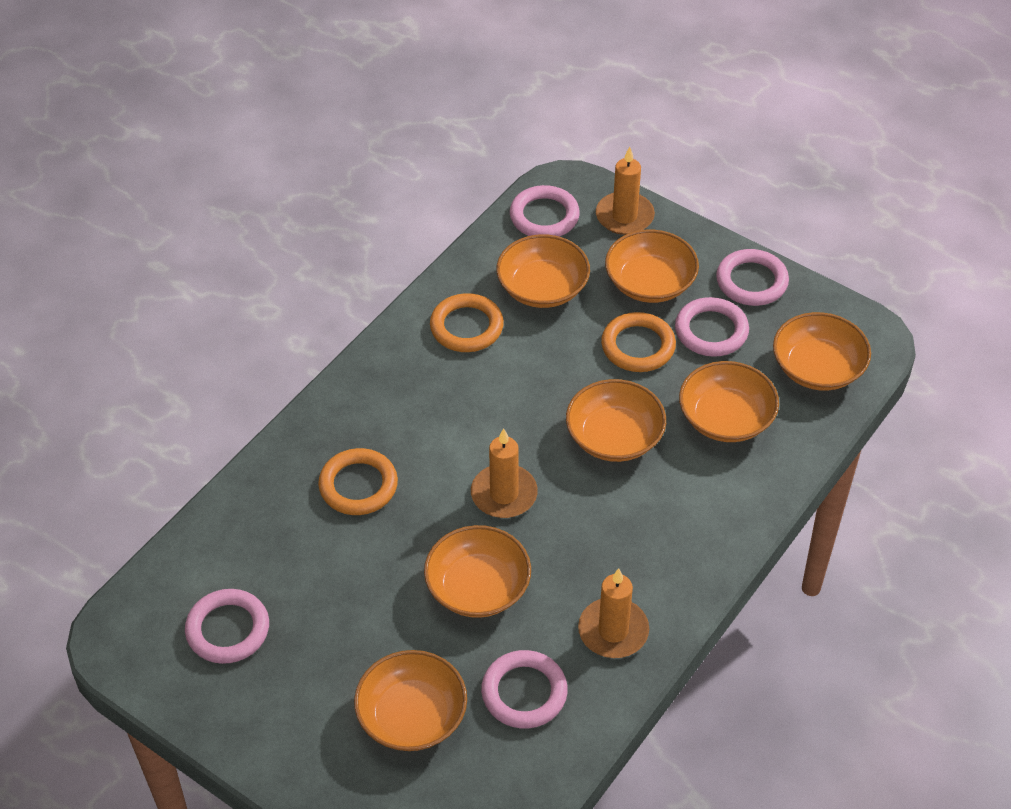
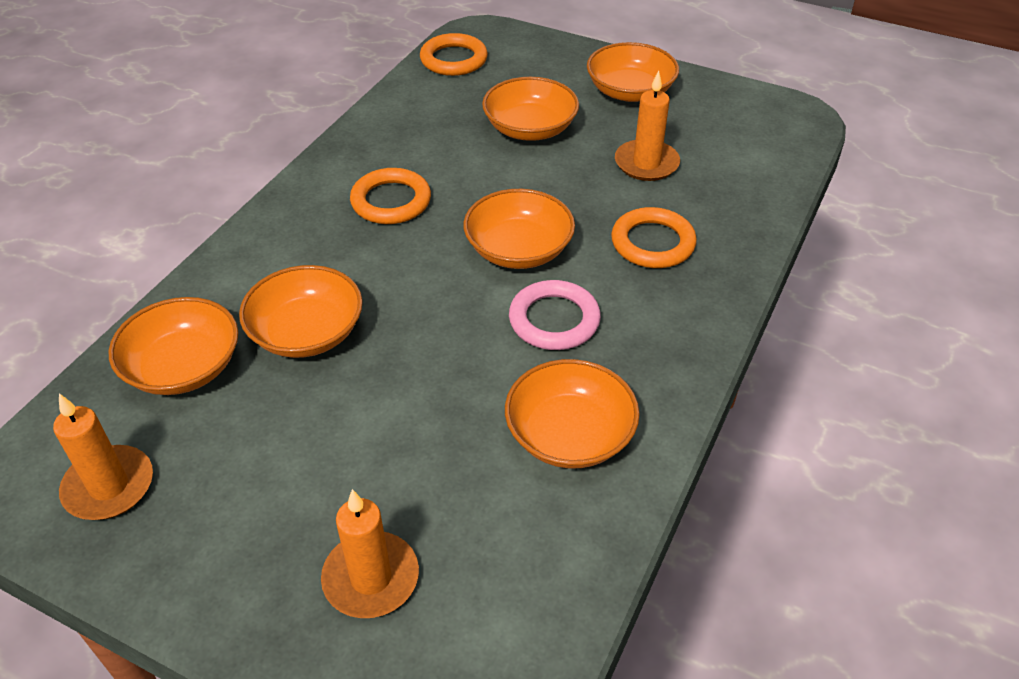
orange bowl: [354,650,467,751] [424,525,531,618] [496,234,590,308] [566,379,666,462] [605,230,699,303] [679,361,779,442] [773,312,871,390] = 7 -> [109,297,238,395] [239,265,363,358] [463,189,575,269] [482,77,579,141] [505,359,640,468] [587,42,679,102] = 6
pink ring: [185,589,269,664] [481,650,568,729] [510,185,580,237] [675,297,749,357] [716,249,789,306] = 5 -> [509,280,601,350] = 1

